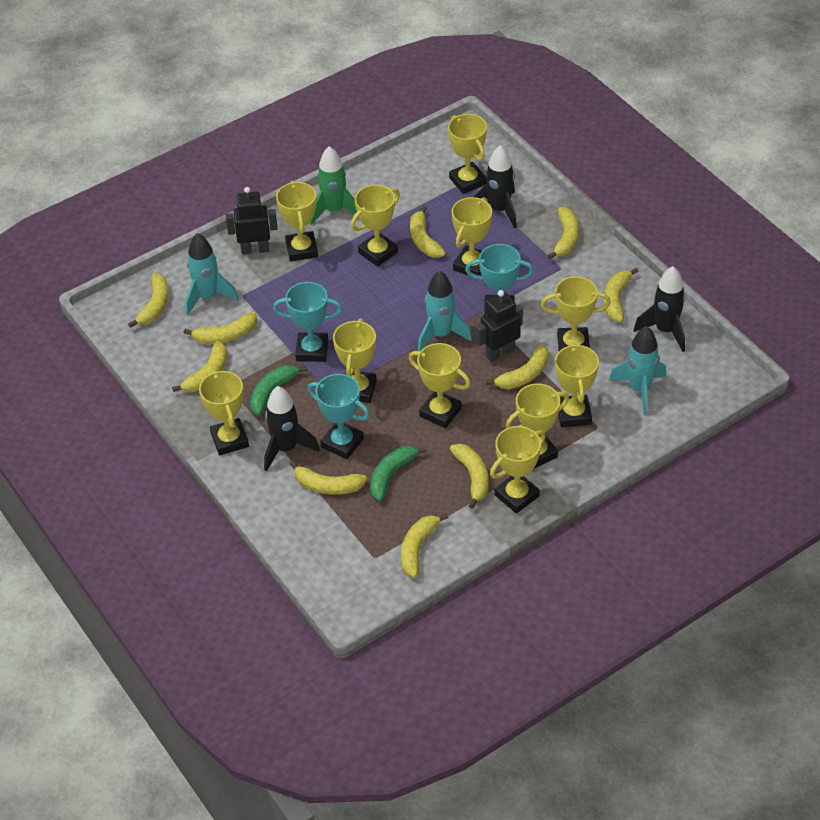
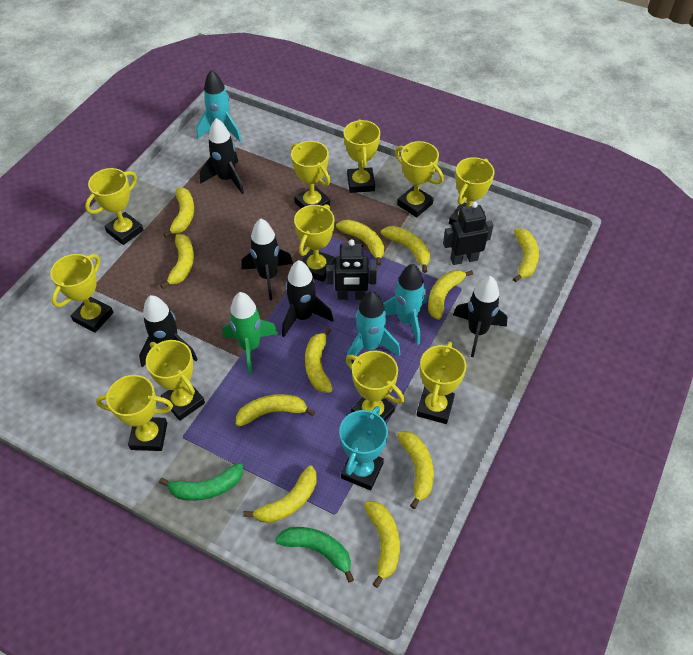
black rocket: [264,386,320,471] [473,145,517,229] [634,266,686,352] = 3 -> [139,295,198,368] [200,118,244,194] [241,218,293,300] [282,260,334,337] [453,276,507,358] = 5
turquoise trophy: [273,282,343,362] [308,374,370,459] [465,244,534,315] = 3 -> [339,406,388,490] = 1
yellow banana: [128,273,169,328] [172,341,227,392] [184,312,257,344] [290,461,367,495] [401,513,449,578] [410,206,445,258] [450,444,489,509] [486,345,549,389] [547,207,579,259] [604,268,639,322] = 10 -> [160,234,194,289] [164,188,194,238] [236,394,315,427] [243,466,317,523] [305,327,332,393] [336,219,384,266] [364,501,400,588] [381,226,430,273] [397,431,434,509] [428,270,473,320] [513,228,539,282] = 11

